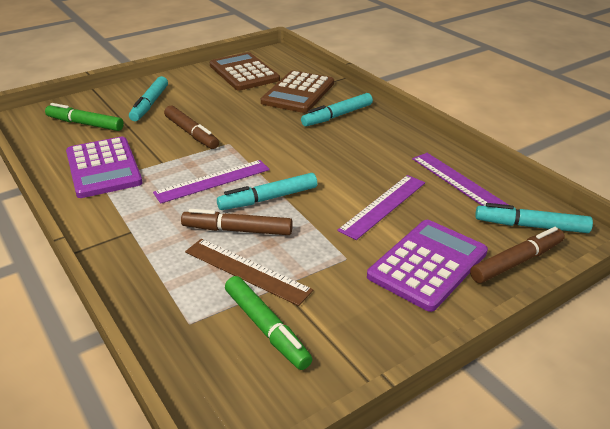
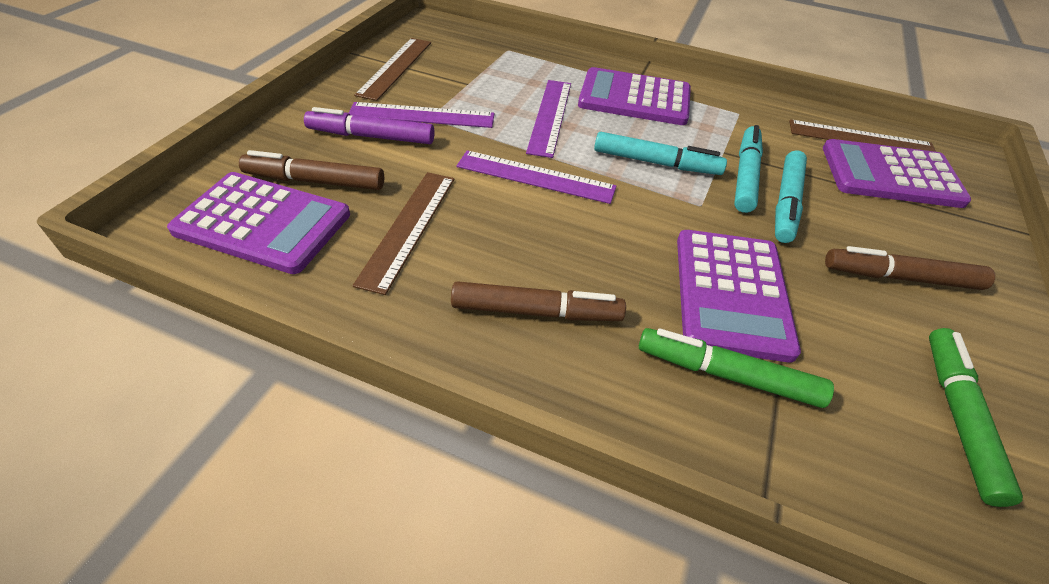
brown calculator: [210,52,280,91] [261,70,334,113] = 2 -> none = 0
brown ruler: [185,239,313,306] = 1 -> [352,172,454,295] [354,38,431,101] [789,120,936,152] = 3
purple calculator: [66,137,143,198] [367,220,488,312] = 2 -> [167,172,350,274] [578,67,691,125] [677,230,801,363] [823,139,971,208] = 4
purple marker: none = 0 -> [304,107,435,144] = 1
turquoise marker: [129,76,168,121] [217,173,317,210] [301,93,373,126] [475,203,593,233] = 4 -> [594,132,727,175] [734,125,763,213] [775,150,807,243] = 3

